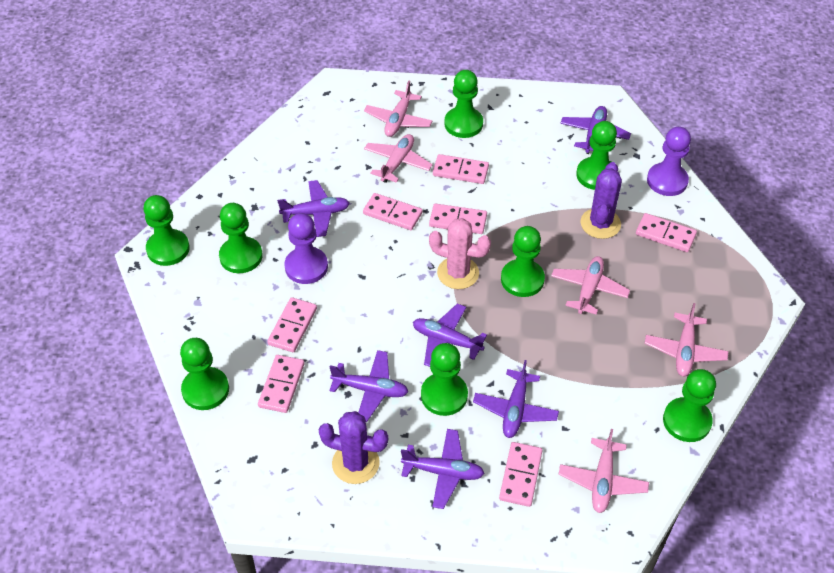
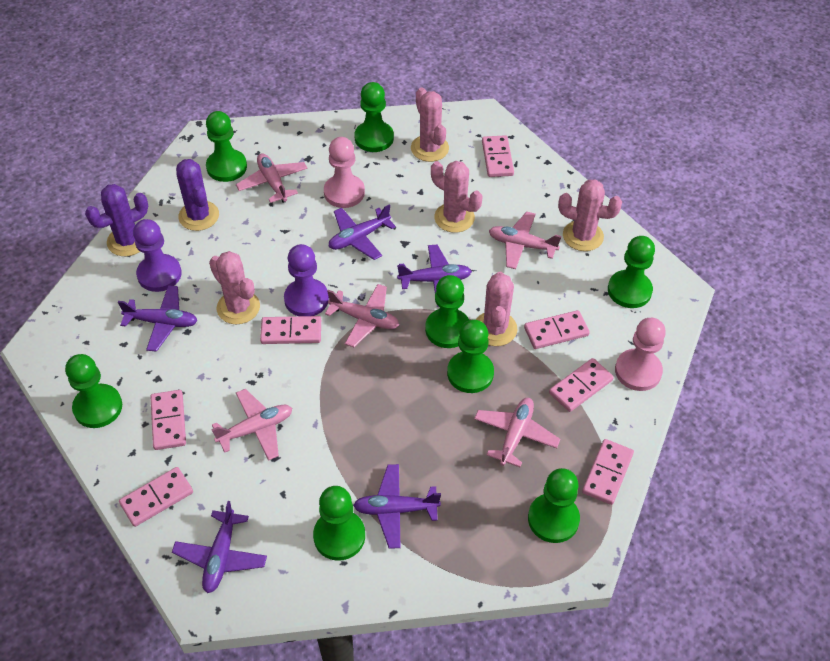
pink cactus: [429,218,491,289] = 1 -> [209,251,260,324] [411,87,449,162] [431,161,482,233] [476,272,518,346] [558,179,622,251] = 5
pink pawn: none = 0 -> [324,137,365,208] [615,318,666,391] = 2
purple plane: [277,180,350,237] [329,350,408,422] [401,429,485,509] [413,304,487,367] [473,360,559,438] [560,106,631,154] = 6 -> [118,285,198,352] [172,501,267,593] [328,204,396,260] [353,464,441,549] [397,245,472,307] = 5

